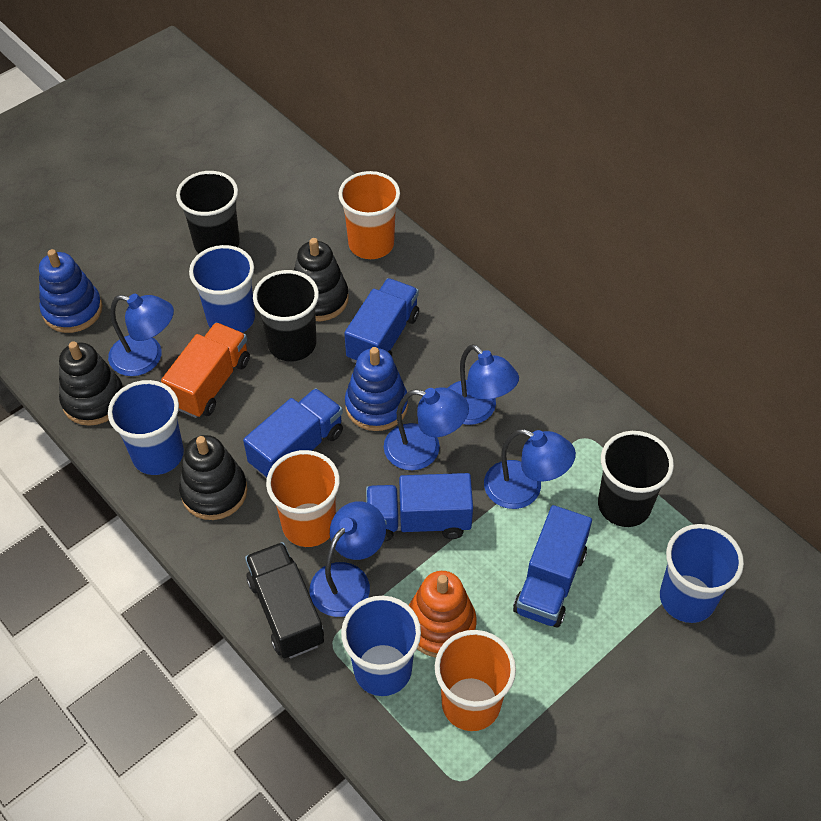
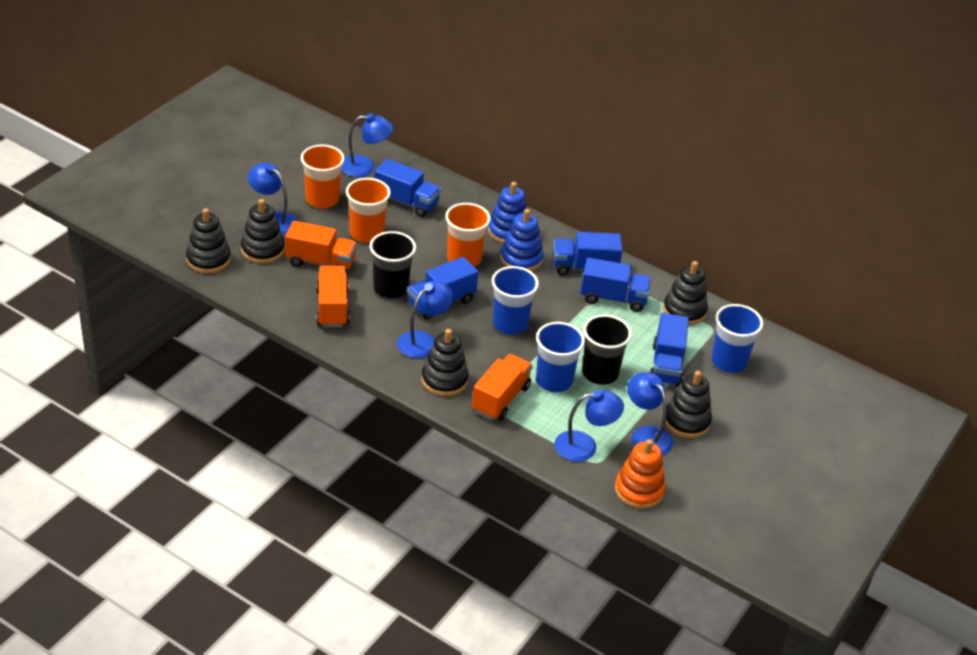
black cup: [176,171,240,253] [253,270,319,361] [598,431,674,527] = 3 -> [370,231,416,299] [582,315,632,385] = 2
black stacking toy: [59,341,123,426] [179,435,247,520] [294,238,349,321] = 3 -> [186,208,231,274] [241,199,285,264] [421,329,469,396] [663,261,708,325] [665,371,712,438] = 5
black truck: [245,542,324,658] = 1 -> none = 0
blue cup: [108,380,184,475] [189,245,255,333] [341,596,421,696] [660,524,744,623] = 4 -> [492,266,539,334] [536,322,585,392] [711,304,763,373] = 3
blue truck: [243,388,343,479] [344,278,419,363] [366,473,473,542] [513,505,592,628] = 4 -> [374,159,441,217] [407,257,478,319] [553,232,623,276] [580,257,651,312] [650,313,689,386] = 5
orange truck: [161,323,250,418] = 1 -> [285,221,357,273] [316,266,349,327] [472,354,533,420] = 3

